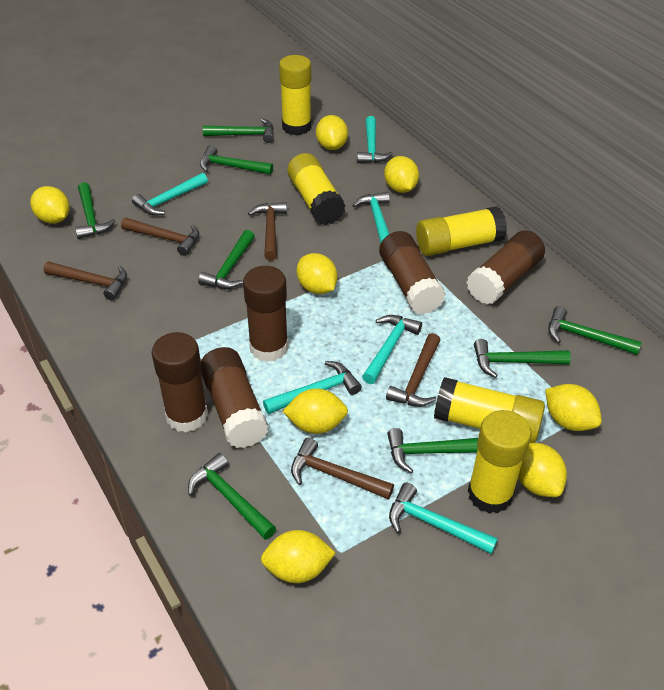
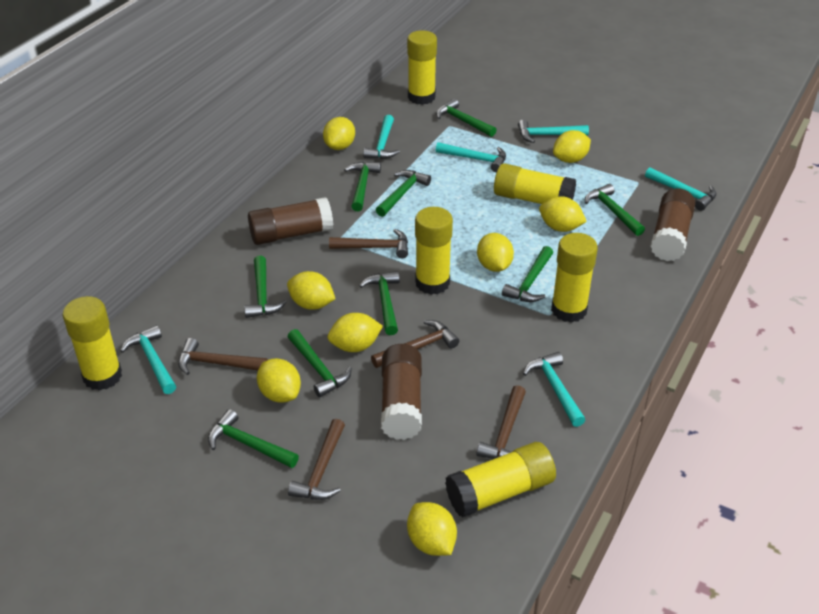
brown glue stick: [152,332,208,432] [200,347,269,448] [243,266,288,362] [379,231,446,315] [466,230,545,305] = 5 -> [248,197,333,245] [381,344,422,440] [650,188,695,261] = 3
green hammer: [75,182,115,239] [188,453,276,540] [198,230,255,289] [200,145,273,175] [203,119,274,143] [387,428,478,474] [474,339,571,378] [548,306,642,355] = 8 -> [208,409,299,468] [244,256,287,318] [288,329,352,397] [344,162,381,211] [360,271,400,335] [376,170,431,217] [436,99,496,137] [502,246,553,302] [585,184,645,236] = 9
yellow glue stick: [279,55,312,135] [287,153,346,225] [416,206,507,256] [434,377,545,443] [468,410,532,513] = 5 -> [63,296,122,391] [407,30,437,105] [415,207,453,295] [445,442,556,518] [494,163,576,204] [551,233,598,323] = 6

